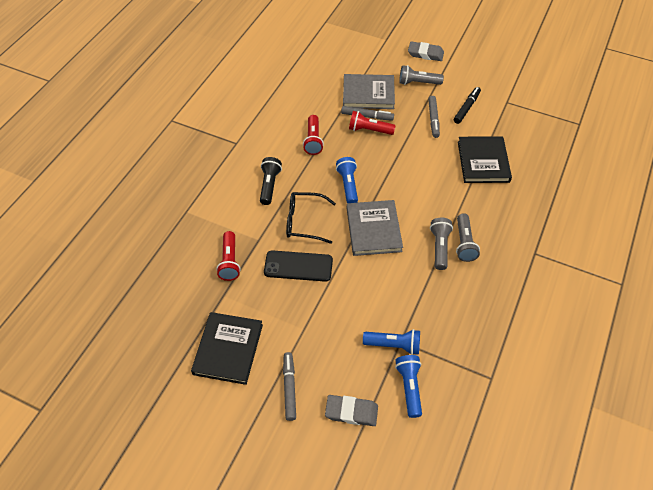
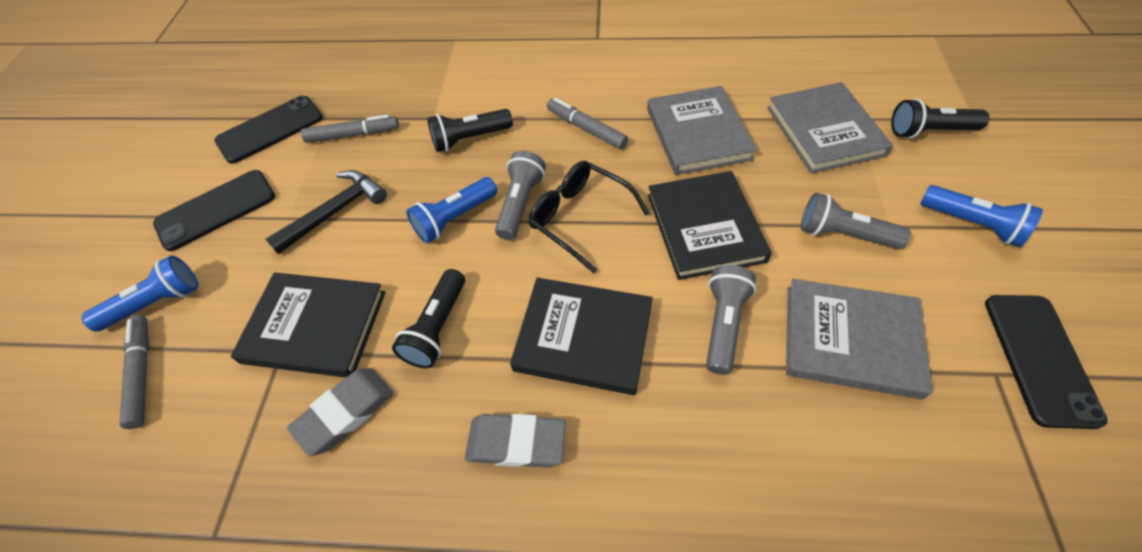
black book: [191,312,263,385] [458,136,512,183] = 2 -> [231,272,385,378] [510,278,653,395] [648,171,772,280] = 3
black flashlight: [260,157,282,205] = 1 -> [392,269,465,368] [427,109,513,152] [891,99,989,139] = 3
black hammer: none = 0 -> [265,170,387,254] = 1
black marker: [454,87,481,124] = 1 -> none = 0
black phone: [264,250,333,282] = 1 -> [153,170,275,251] [214,96,323,164] [985,295,1108,429] = 3
grey book: [343,74,395,109] [347,200,403,256] = 2 -> [647,86,757,175] [767,82,893,173] [786,279,932,399] = 3
red flashlight: [216,231,241,281] [303,115,324,155] [349,111,396,135] = 3 -> none = 0

